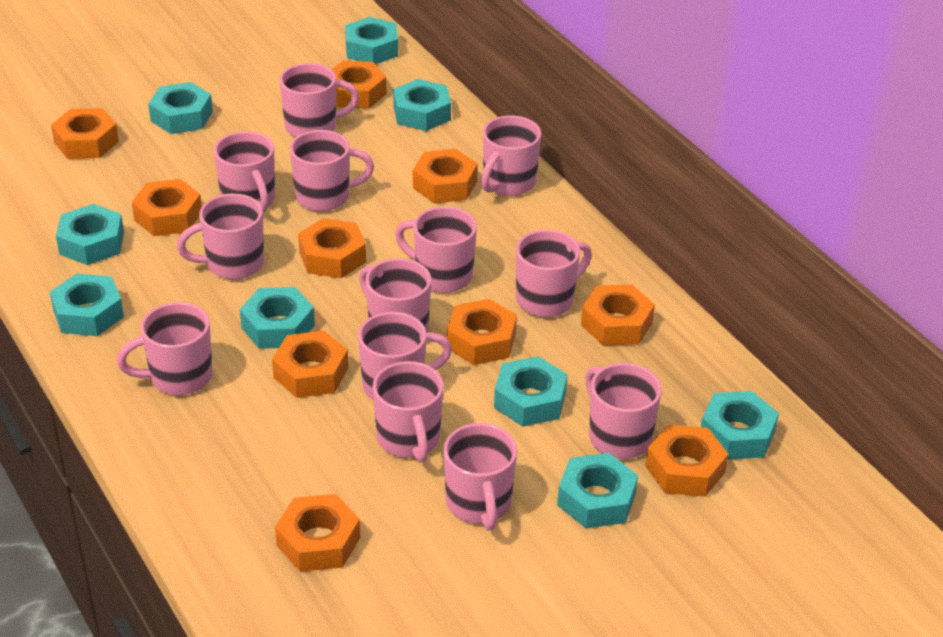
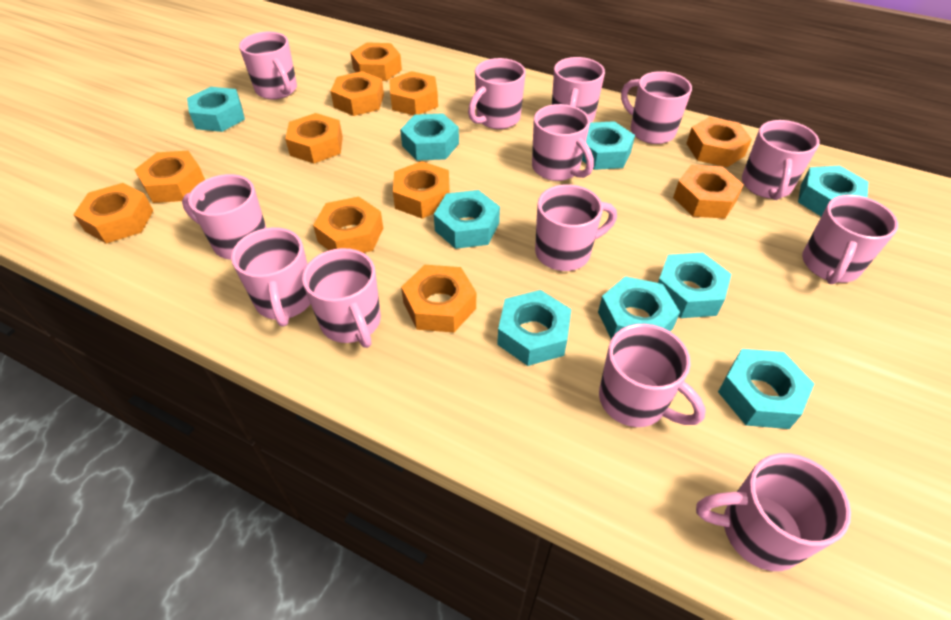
orange nut: [51,108,119,159] [132,179,202,236] [272,331,348,398] [275,494,360,572] [298,218,366,278] [331,61,386,109] [413,149,478,203] [447,299,517,365] [581,285,655,345] [645,424,729,497] = 10 -> [73,183,154,244] [135,151,205,203] [285,113,343,164] [313,197,383,253] [331,71,384,116] [351,42,402,81] [389,71,438,115] [393,161,450,219] [401,265,476,332] [673,165,744,219] [686,117,752,167] = 11

